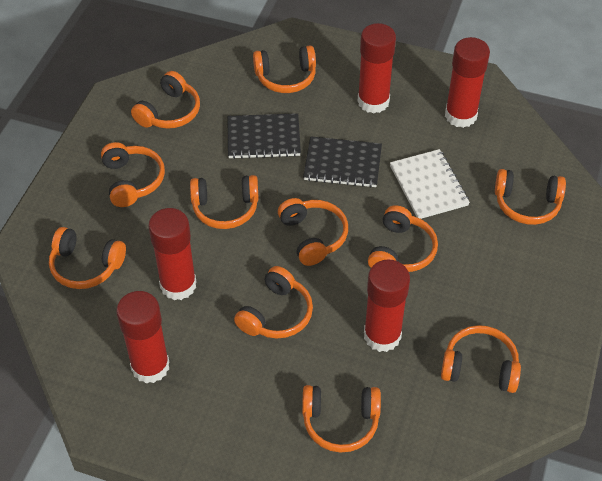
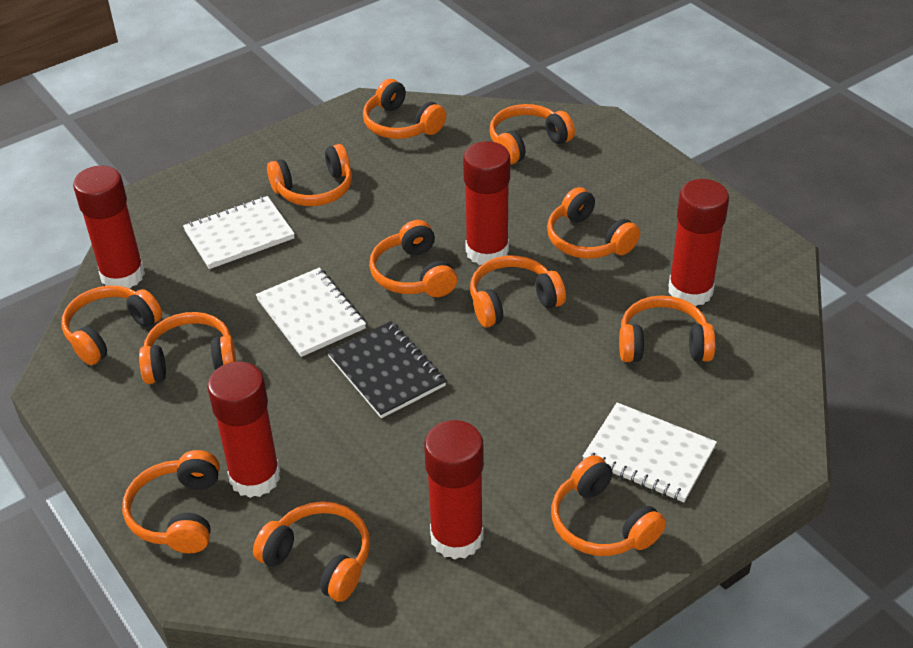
black notebook: [227,113,301,159] [303,136,382,188] = 2 -> [327,321,446,418] = 1
orange headphones: [49,227,126,289] [101,142,165,207] [131,71,200,129] [190,175,259,229] [234,266,313,338] [253,46,316,93] [278,198,348,266] [302,385,381,453] [368,205,438,272] [441,325,521,393] [495,169,566,225] = 11 -> [61,285,162,365] [122,450,220,554] [139,312,236,384] [253,501,370,602] [267,144,352,206] [363,79,446,139] [369,220,457,297] [470,256,566,328] [489,104,575,165] [547,187,640,259] [551,455,666,556] [619,295,716,362] = 12
white notebook: [390,149,470,219] = 1 -> [183,196,295,269] [256,268,366,357] [582,403,717,502] = 3

